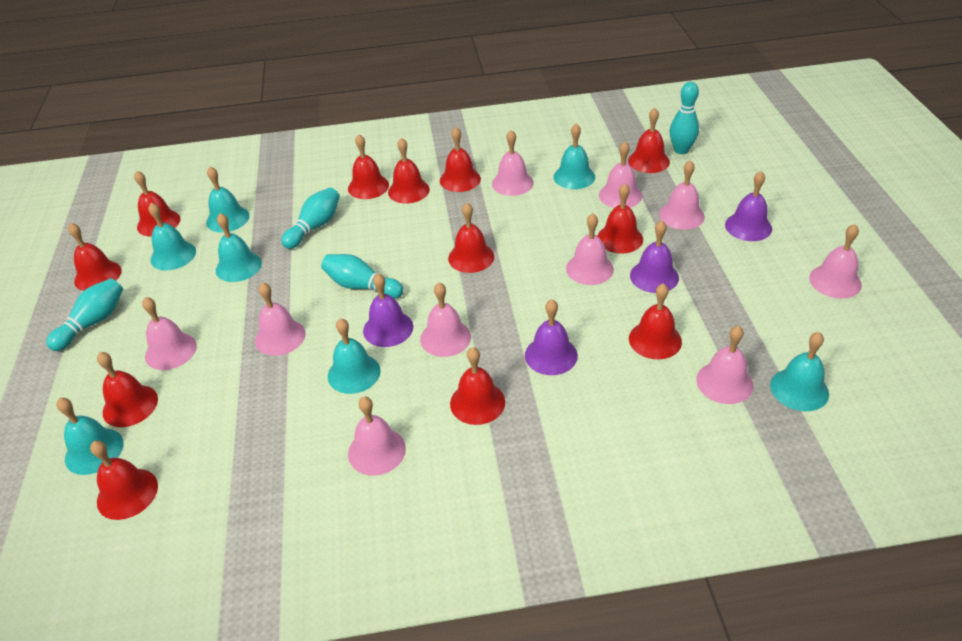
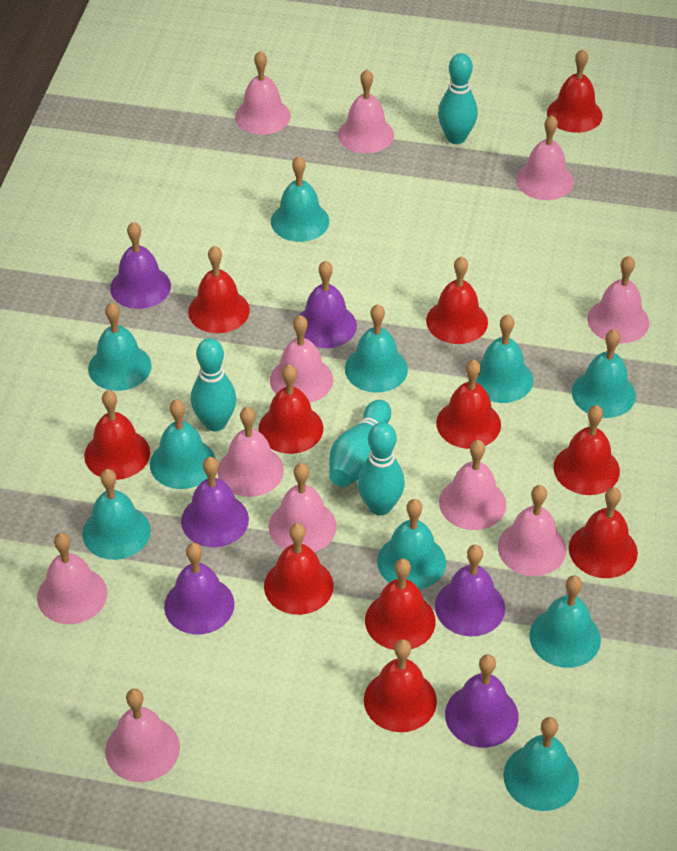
pink bell: [142,297,197,370] [255,282,306,356] [348,396,406,476] [420,283,471,357] [492,130,534,196] [566,213,614,285] [599,141,642,208] [659,160,705,230] [696,326,753,404] [809,224,862,298] = 10 -> [37,533,107,624] [105,689,180,782] [218,407,284,497] [235,51,290,135] [269,463,337,552] [270,315,333,403] [338,70,394,153] [439,440,506,530] [498,485,566,576] [516,115,573,200] [587,256,649,344] = 11
purple bell: [363,274,413,347] [525,299,578,375] [630,220,679,293] [725,171,772,241] = 4 -> [110,222,171,309] [164,543,234,635] [181,457,249,547] [300,260,357,348] [435,545,505,636] [445,654,519,748] = 6
red bell: [68,223,121,291] [90,441,158,520] [97,352,158,427] [134,171,181,237] [348,134,389,199] [388,138,430,203] [440,127,481,192] [448,203,494,273] [450,347,505,425] [598,183,643,254] [628,108,670,173] [629,283,682,359] = 12 -> [84,390,150,480] [188,246,250,333] [258,365,323,454] [264,523,334,615] [364,639,437,732] [365,559,436,650] [426,256,488,344] [436,360,501,449] [547,49,603,133] [554,405,620,495] [569,487,638,578] = 11
turquoise bell: [56,398,124,475] [148,203,196,271] [206,167,249,233] [216,213,262,282] [328,318,381,394] [553,123,595,189] [770,332,829,411] = 7 -> [82,469,151,560] [88,302,151,391] [150,399,216,489] [271,156,329,242] [345,304,408,393] [377,499,446,590] [476,315,533,403] [503,717,579,811] [530,576,601,668] [572,329,636,418] = 10

